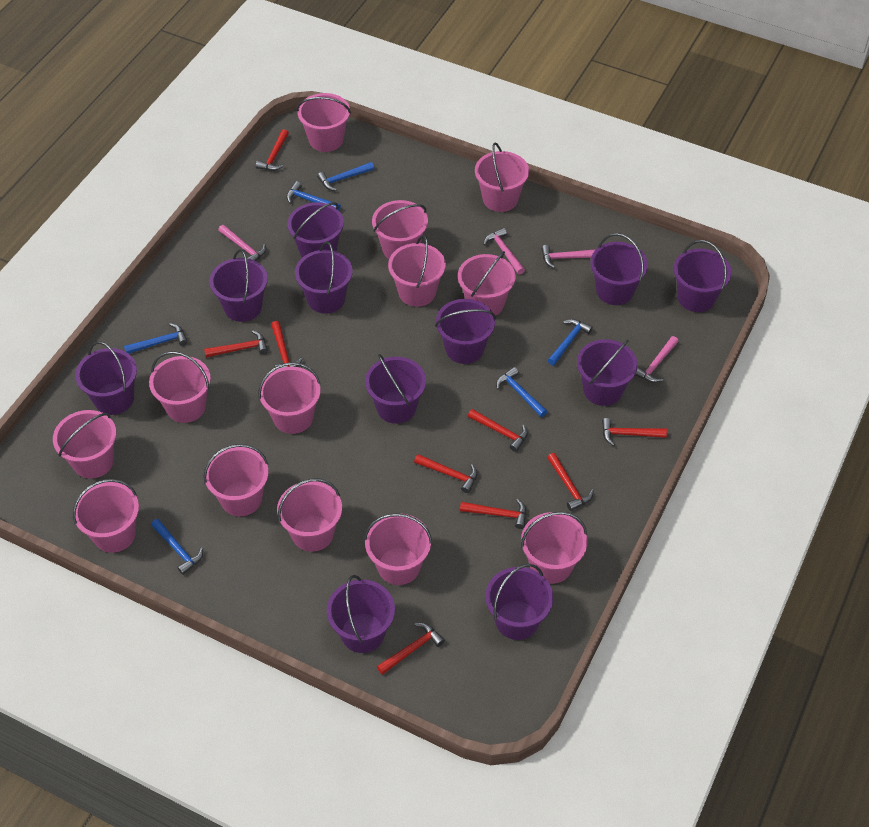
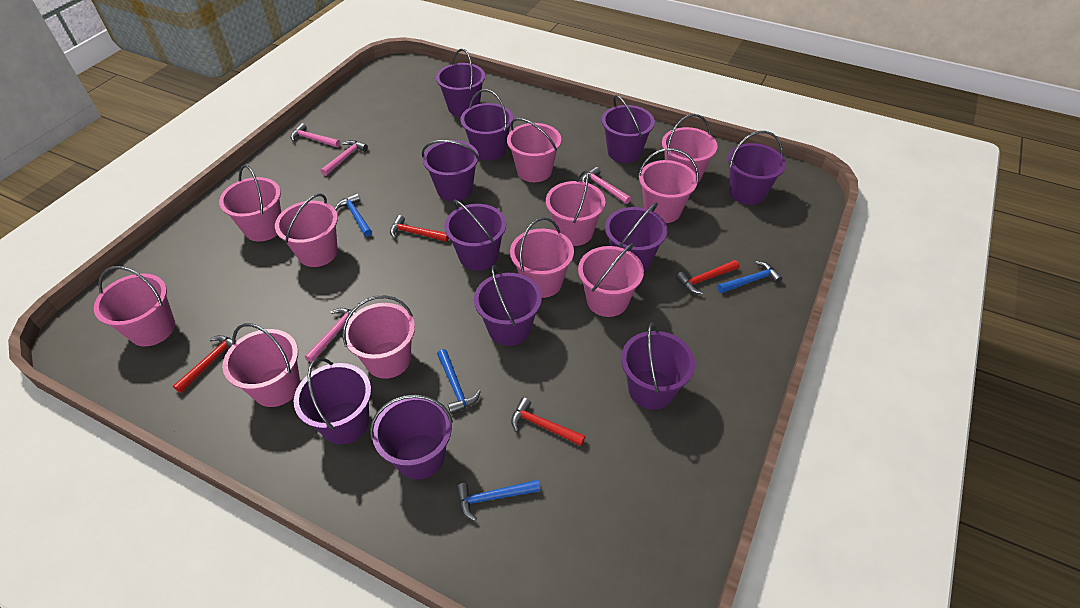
blue hammer: [124,323,188,354] [151,519,203,575] [286,181,341,210] [317,162,374,191] [496,367,547,417] [548,319,593,365] = 6 -> [335,193,372,237] [437,349,481,414] [456,479,540,521] [717,261,783,293] = 4
pink bucket: [53,410,116,479] [73,479,139,553] [149,351,211,423] [203,444,269,516] [258,362,320,434] [277,478,342,552] [297,93,351,152] [364,513,432,585] [372,200,428,259] [388,235,446,307] [458,251,515,316] [475,142,529,212] [521,512,587,584] = 13 -> [94,266,175,347] [219,165,281,242] [222,323,300,407] [275,193,338,267] [343,295,415,379] [507,118,561,182] [510,217,574,298] [546,170,605,246] [578,243,644,317] [638,148,699,223] [662,114,718,184] = 11
red hammer: [204,330,268,358] [256,129,289,171] [271,321,303,370] [377,623,445,675] [414,454,477,493] [460,499,526,529] [468,409,528,452] [547,453,594,511] [602,418,667,446] = 9 -> [173,335,232,393] [390,215,449,242] [511,398,586,446] [676,260,739,294] = 4

